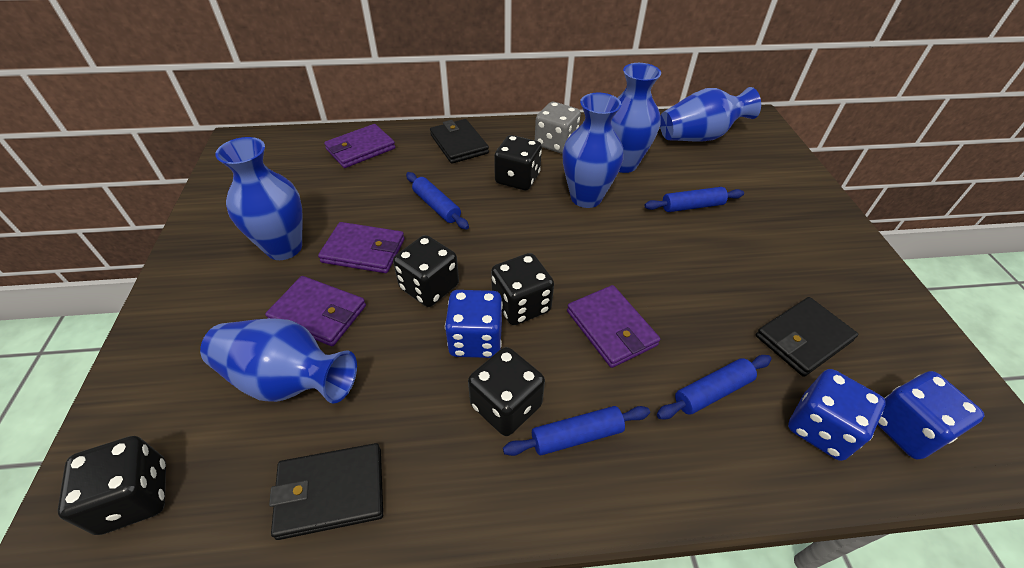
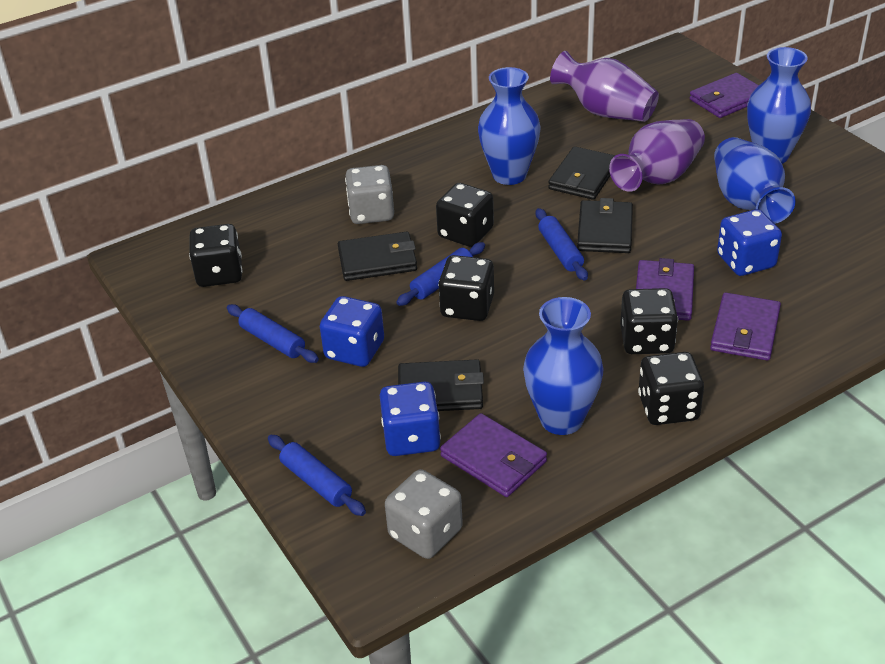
black wallet: [269,443,383,540] [430,119,489,164] [756,297,859,377] = 3 -> [338,232,417,281] [398,359,484,411] [548,146,616,200] [577,198,633,253] = 4
blue vase: [200,318,357,404] [215,137,303,260] [562,93,623,208] [611,63,661,173] [660,87,761,141] = 5 -> [478,67,540,185] [523,297,604,435] [714,137,796,224] [747,47,811,164] = 4
grey dice: [535,102,581,153] = 1 -> [345,165,394,224] [385,469,463,559] = 2
purple vase: none = 0 -> [550,51,659,122] [609,119,705,192] = 2

